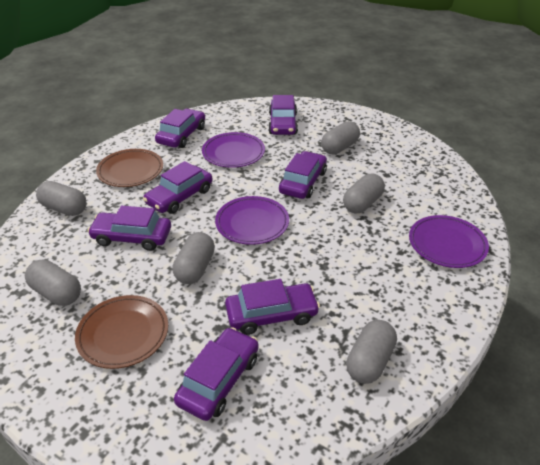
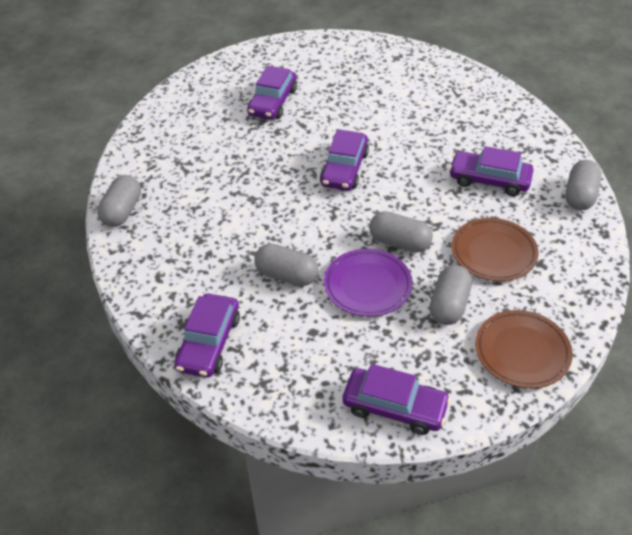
grey capsule: [25,260,81,306] [36,181,86,216] [172,232,215,284] [321,121,360,154] [343,174,385,213] [346,320,397,384] = 6 -> [97,175,141,227] [255,244,318,286] [369,211,433,252] [429,265,472,325] [565,160,602,211] = 5
purple car: [88,206,171,251] [143,161,213,214] [155,109,205,148] [174,327,259,421] [225,279,320,335] [268,95,298,135] [279,151,327,199] = 7 -> [174,294,240,378] [247,65,297,120] [320,129,369,191] [343,364,451,435] [449,146,534,196] = 5
purple plate: [202,132,265,168] [215,196,289,245] [409,215,489,268] = 3 -> [324,249,413,317] = 1

